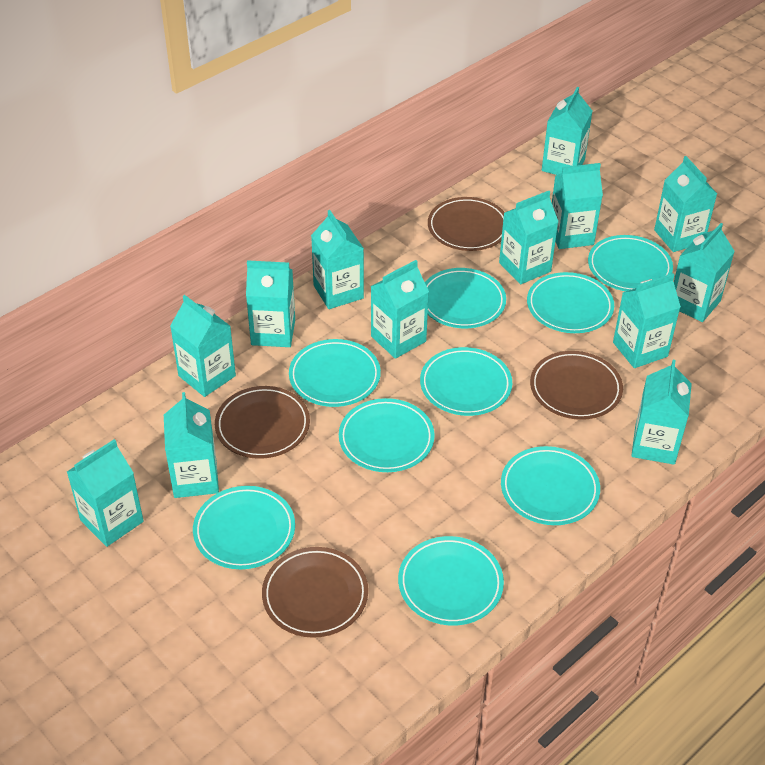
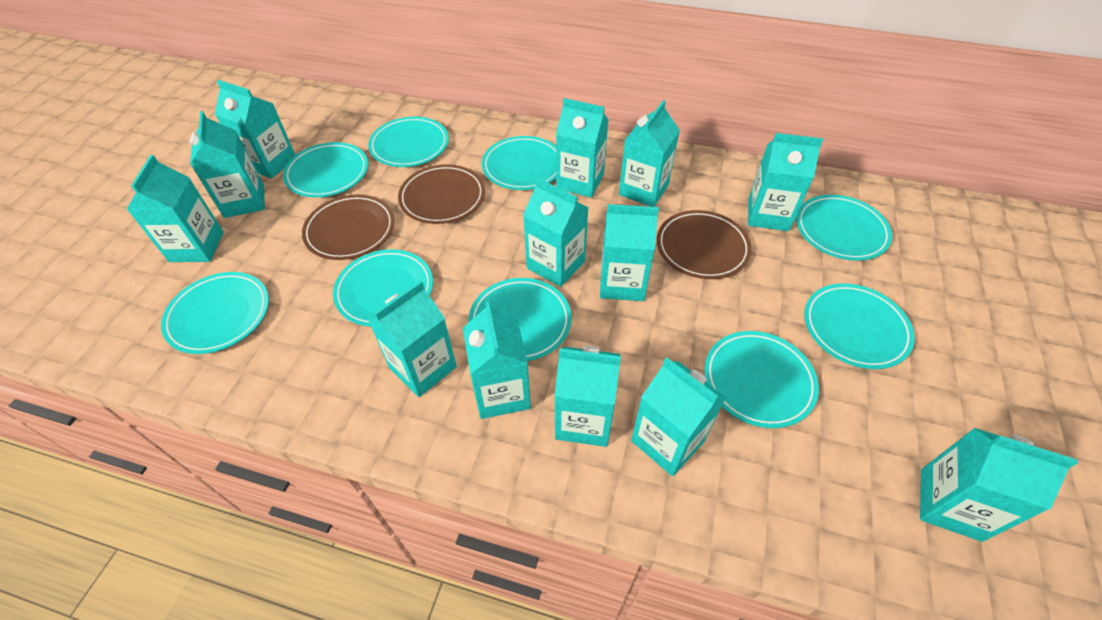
brown plate: [215,386,310,459] [262,547,368,638] [428,197,505,251] [530,351,623,420] = 4 -> [302,195,395,260] [398,164,485,224] [657,210,752,279] = 3

